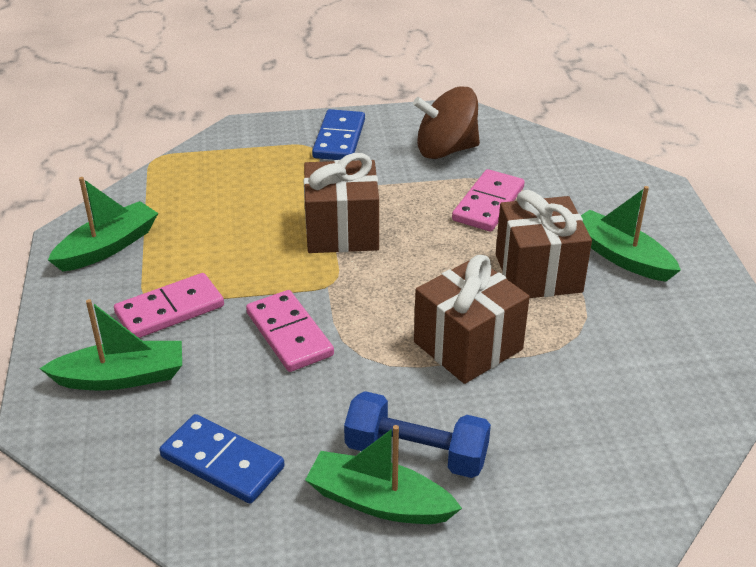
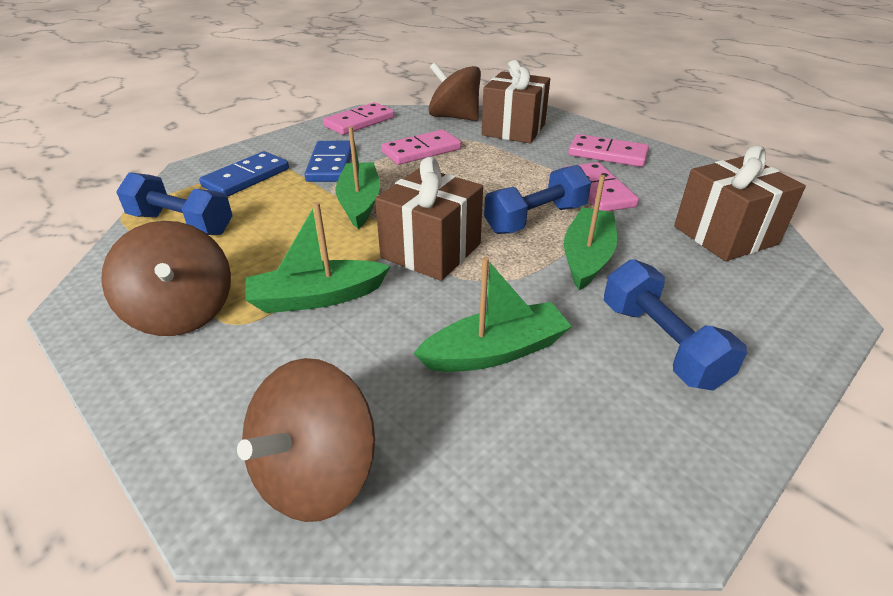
blue dumbbell: [344,391,491,478] = 1 -> [116,172,233,235] [484,165,591,234] [604,259,747,391] = 3
brown spinning top: [413,86,480,159] = 1 -> [101,221,231,336] [237,358,375,522] [429,62,481,121] = 3
pink domino: [114,273,224,338] [246,290,334,372] [452,169,525,231] = 3 -> [323,102,394,135] [381,130,461,165] [566,162,639,211] [568,134,649,167] = 4

